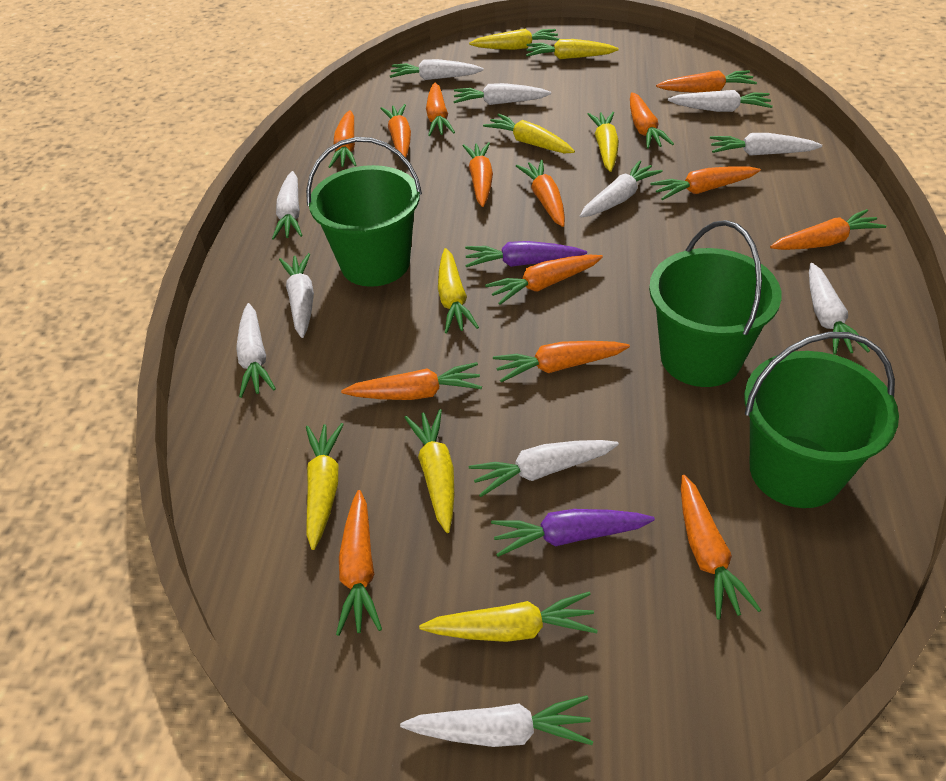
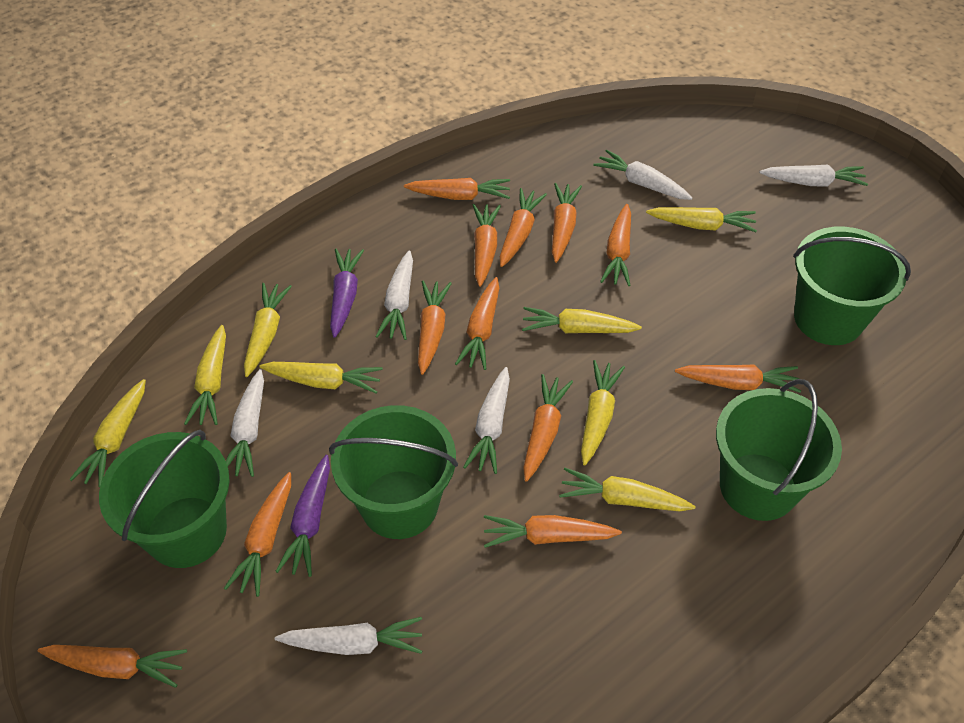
green bucket: [306,137,422,287] [649,220,782,387] [744,332,899,508] = 3 -> [99,430,230,568] [329,405,458,539] [716,379,842,521] [793,227,911,345] = 4
orange carrot: [329,110,356,168] [336,490,382,636] [341,362,482,400] [380,104,411,158] [426,83,455,136] [462,142,493,207] [485,255,603,305] [493,341,630,382] [516,160,565,227] [630,92,674,149] [650,166,761,200] [656,70,757,93] [681,475,761,620] [770,209,886,250] = 14 -> [38,645,187,688] [224,472,291,597] [404,178,510,200] [418,281,452,375] [455,277,499,370] [473,204,501,287] [484,515,622,548] [500,188,547,267] [523,374,573,482] [552,183,582,263] [600,204,631,286] [675,364,801,393] = 12
white carrot: [236,303,276,398] [272,171,302,240] [279,253,314,338] [390,59,484,80] [400,695,593,747] [453,83,551,105] [469,440,619,497] [580,160,663,218] [668,90,773,112] [710,133,822,156] [809,263,870,355] = 11 -> [226,369,264,477] [275,617,422,655] [375,250,413,340] [463,367,510,474] [593,149,692,200] [759,165,868,187] = 6

